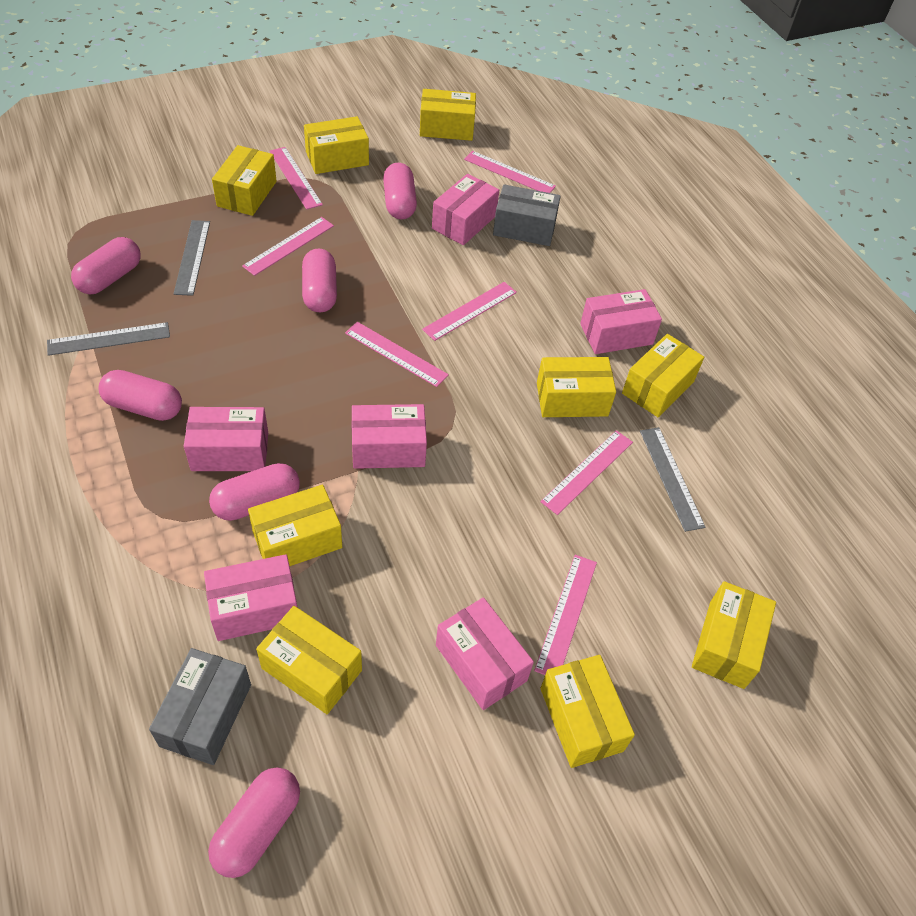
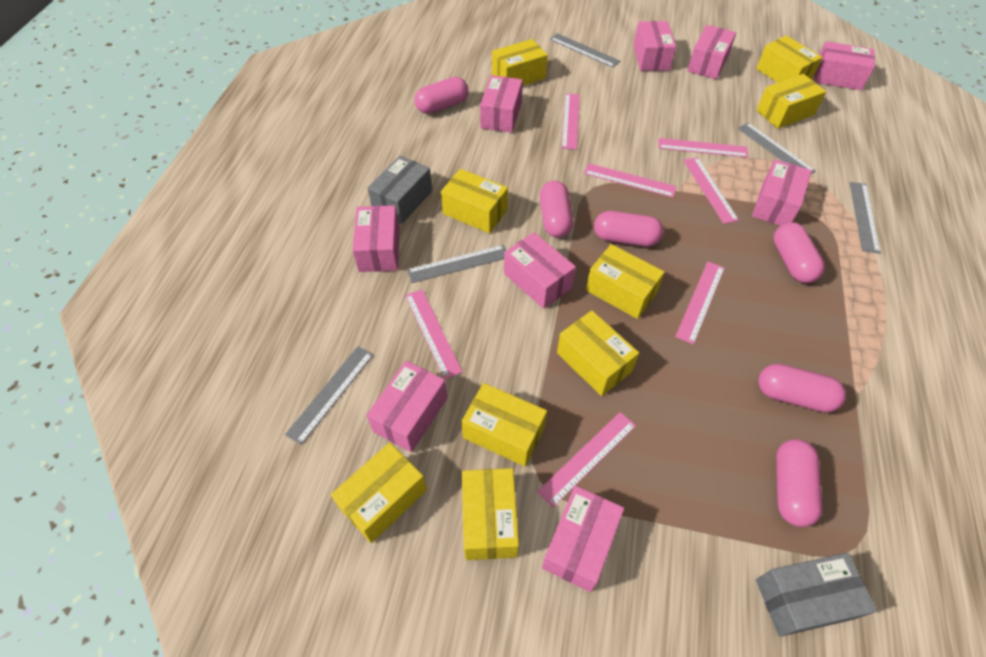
grey ruler: [47,322,170,356] [174,220,210,296] [640,427,705,532] = 3 -> [285,346,374,445] [407,245,506,283] [550,33,620,68] [738,123,816,174] [850,182,881,253] = 5
pink box: [184,407,268,471] [204,554,298,641] [352,404,427,469] [432,174,499,245] [436,597,534,710] [580,289,662,354] = 6 -> [352,205,400,272] [367,361,447,452] [480,75,523,133] [504,232,576,309] [542,486,624,592] [634,21,676,71] [687,25,736,79] [752,160,812,226] [814,42,875,90] = 9

